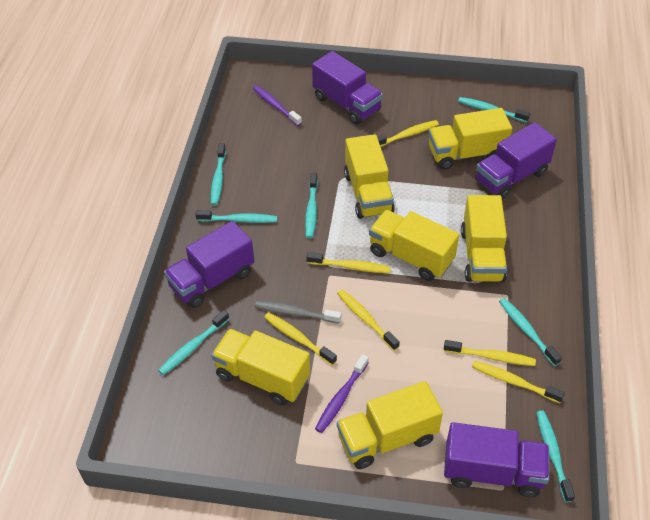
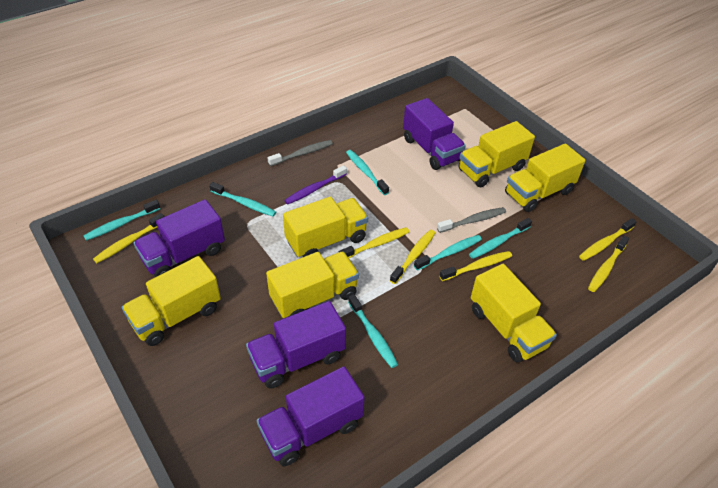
grey toothbrush: [255,301,341,324] = 1 -> [267,140,333,166] [437,207,506,233] = 2
purple toothbrush: [253,85,302,126] [315,354,369,433] = 2 -> [284,165,347,204] = 1
turquoise toothbrush: [158,310,229,375] [196,210,277,223] [211,143,226,205] [305,173,318,238] [458,97,530,122] [499,298,562,366] [536,411,575,502] = 7 -> [83,200,160,241] [209,182,276,217] [346,150,389,195] [348,294,398,368] [414,235,482,271] [469,218,532,259] = 6

